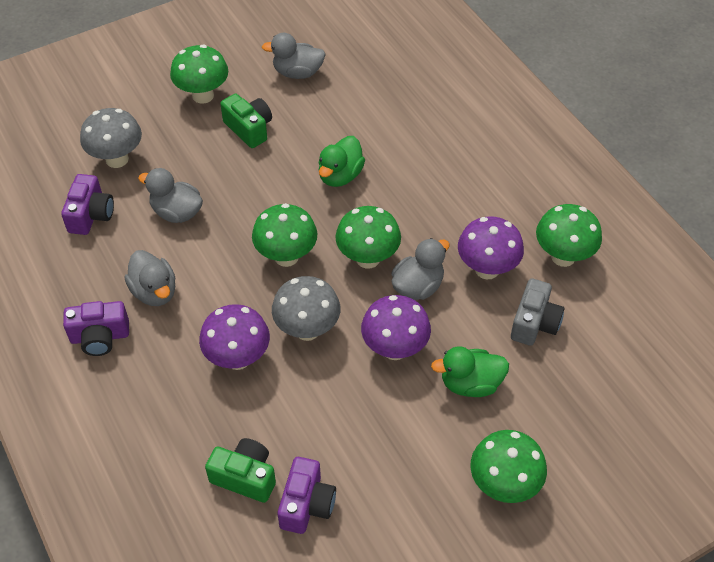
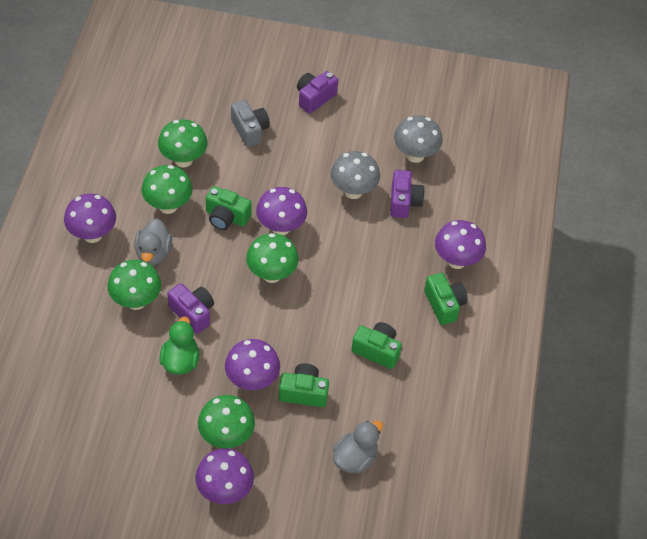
green camera: [205,438,276,503] [220,94,272,148] = 2 -> [206,186,252,230] [279,363,329,407] [351,322,402,369] [424,273,468,325] = 4
green duck: [319,136,365,187] [431,346,509,397] = 2 -> [159,317,200,375] = 1
grey duck: [125,250,175,306] [138,168,203,223] [262,33,326,79] [391,238,450,300] = 4 -> [134,218,172,265] [333,421,383,474] = 2
purple mushroom: [199,304,270,370] [361,295,431,360] [458,216,524,279] = 3 -> [64,194,116,243] [195,448,254,504] [225,339,280,390] [256,187,307,235] [435,220,486,269] = 5

